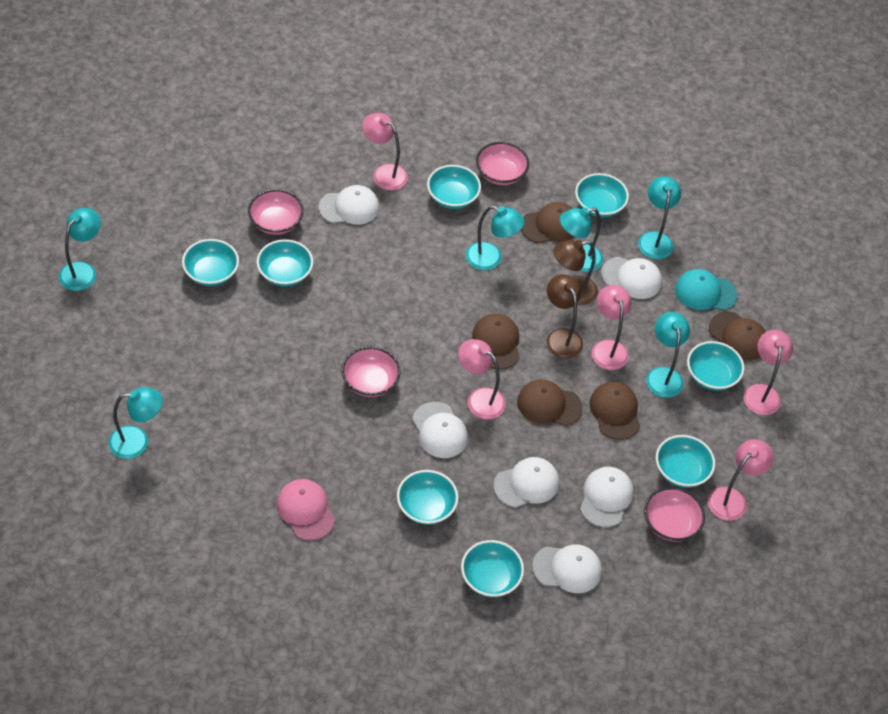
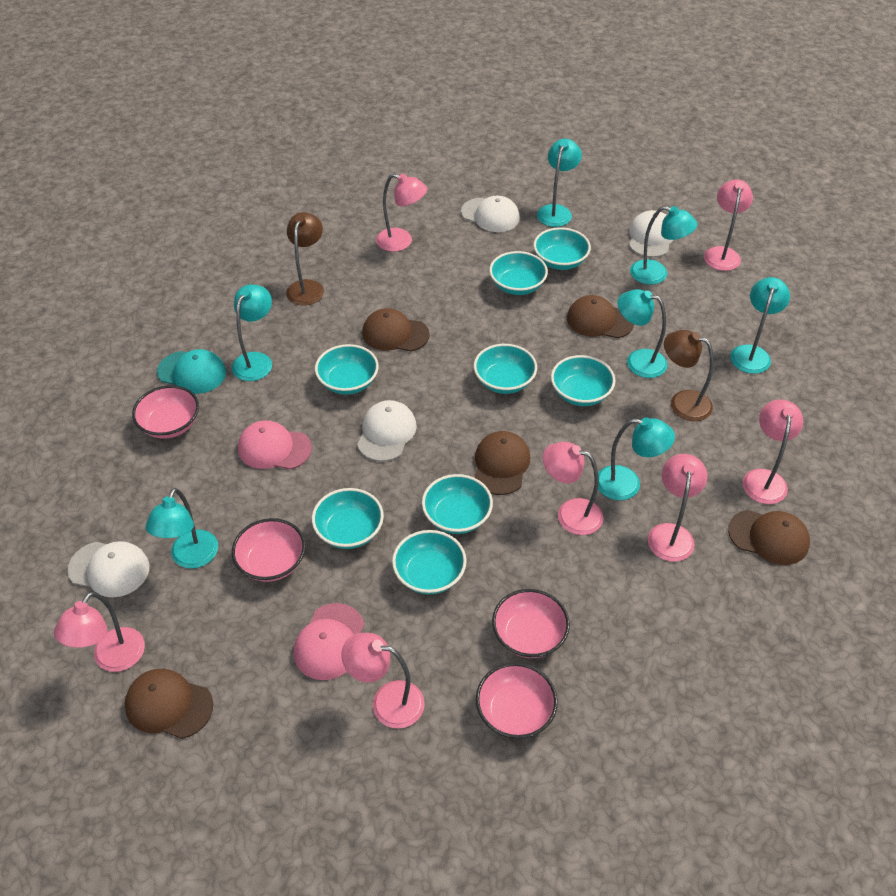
pink cap: [276,479,335,541] = 1 -> [238,420,312,469] [294,603,364,680] = 2
pink lamp: [362,113,408,191] [458,339,506,419] [592,285,631,370] [708,439,774,521] [743,330,793,415] = 5 -> [54,592,145,672] [341,633,425,729] [376,173,427,252] [543,442,603,535] [648,454,707,562] [704,180,753,271] [742,400,803,504] = 7
turquoise lamp: [59,208,101,291] [108,387,162,459] [466,206,524,270] [560,207,603,272] [638,176,681,259] [646,312,690,398] = 6 -> [145,488,218,569] [232,284,272,381] [537,139,582,227] [598,417,675,500] [618,289,667,378] [630,206,697,285] [730,277,790,374] = 7
white cap: [319,185,379,225] [412,402,468,458] [494,457,559,508] [532,544,602,593] [580,467,634,527] [601,257,662,299] = 6 -> [68,541,149,597] [357,400,417,462] [461,196,520,232] [629,210,673,257] = 4

